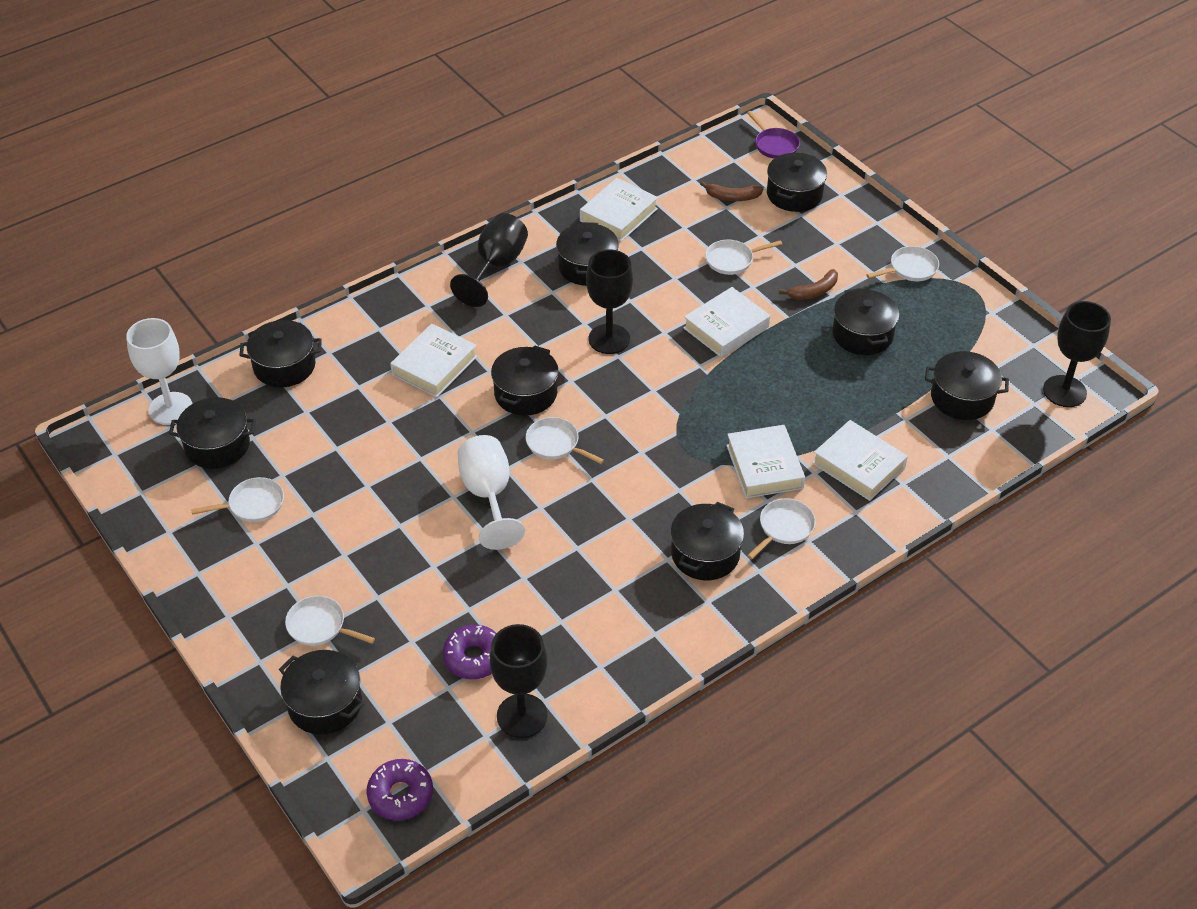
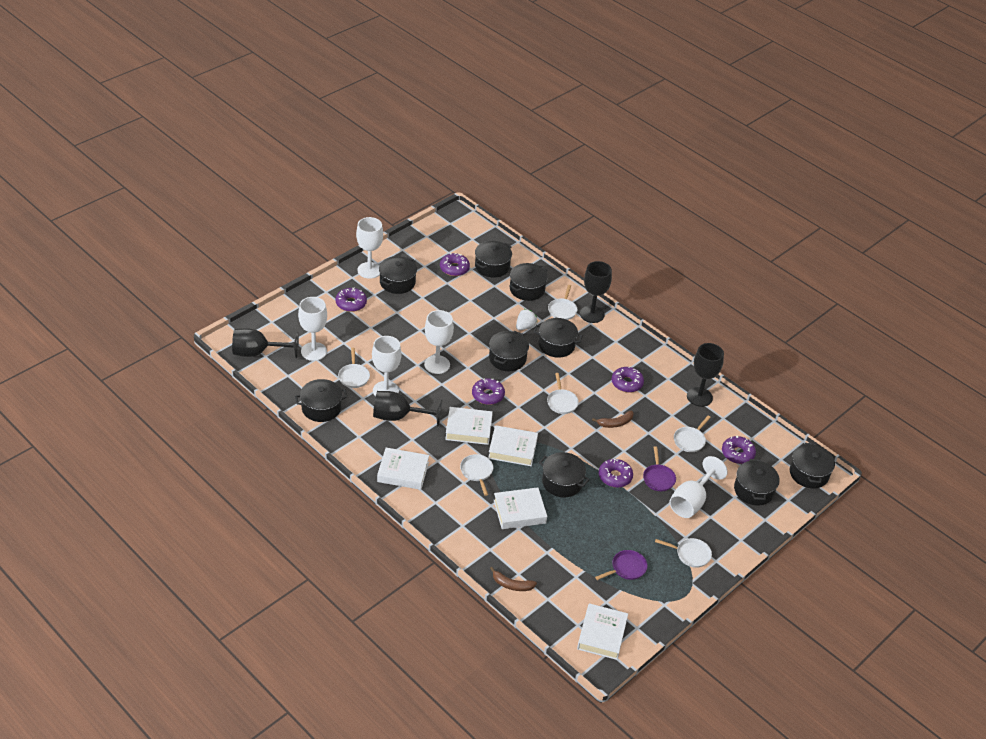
purple donut: [367,759,433,820] [443,625,497,679] = 2 -> [336,287,367,312] [440,253,470,276] [472,378,505,405] [599,459,633,488] [612,366,644,393] [722,436,756,464] = 6
purple pan: [747,111,800,158] = 1 -> [595,550,647,580] [643,446,676,491] = 2
white goblet: [126,318,192,425] [458,435,525,550] = 2 -> [298,297,327,361] [356,217,383,279] [372,336,401,397] [424,310,454,374] [669,456,728,518] = 5
white strawberry: none = 0 -> [516,309,538,330] = 1

